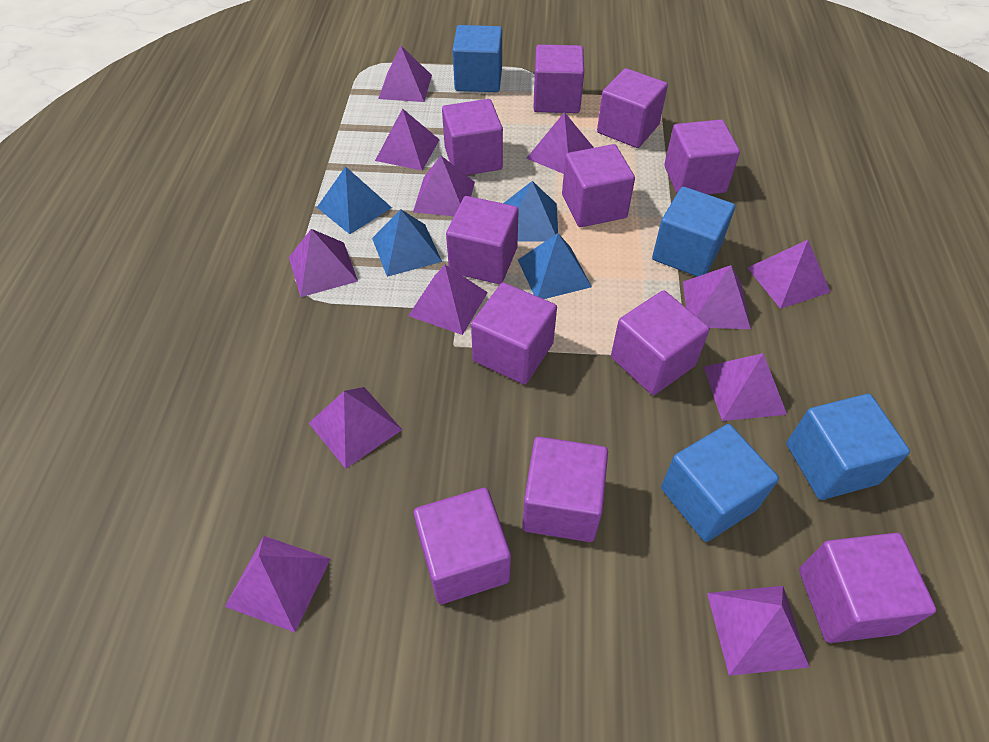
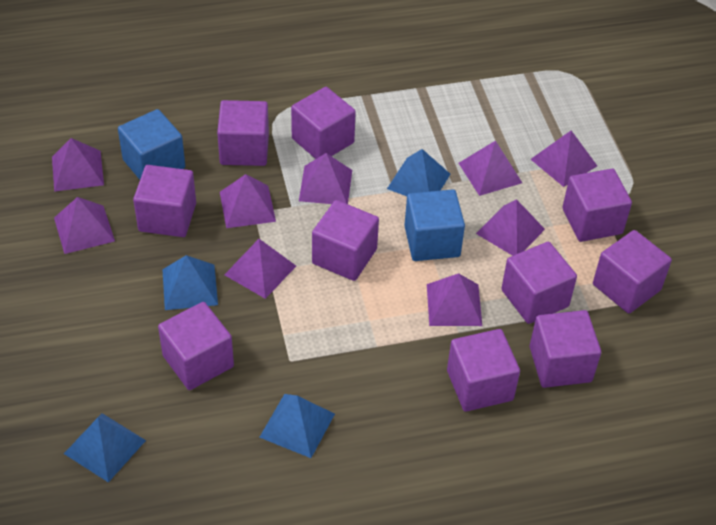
blue cube: [452,25,502,92] [652,187,735,277] [661,424,779,542] [786,394,910,500] = 4 -> [118,109,185,180] [404,189,465,261] = 2
purple cube: [414,488,511,604] [442,99,503,175] [446,196,519,284] [471,283,557,384] [522,437,608,542] [533,44,584,113] [562,144,635,227] [597,68,668,148] [611,290,710,395] [664,119,740,194] [799,533,936,643] = 11 -> [133,165,196,237] [158,302,234,390] [217,100,269,166] [291,87,356,159] [312,200,379,281] [447,329,520,412] [501,242,577,324] [530,310,601,388] [563,169,632,242] [593,230,672,313] = 10
purple pyramid: [225,536,331,632] [289,229,358,297] [309,387,402,469] [375,108,440,170] [378,46,432,102] [408,265,488,335] [413,156,475,216] [526,112,594,174] [683,265,751,329] [704,353,787,421] [707,586,810,676] [748,240,830,309] = 12 -> [52,138,104,192] [54,197,115,254] [220,174,276,228] [224,239,296,299] [299,153,352,204] [427,273,482,326] [459,140,522,196] [476,199,545,256] [531,131,597,187] = 9

